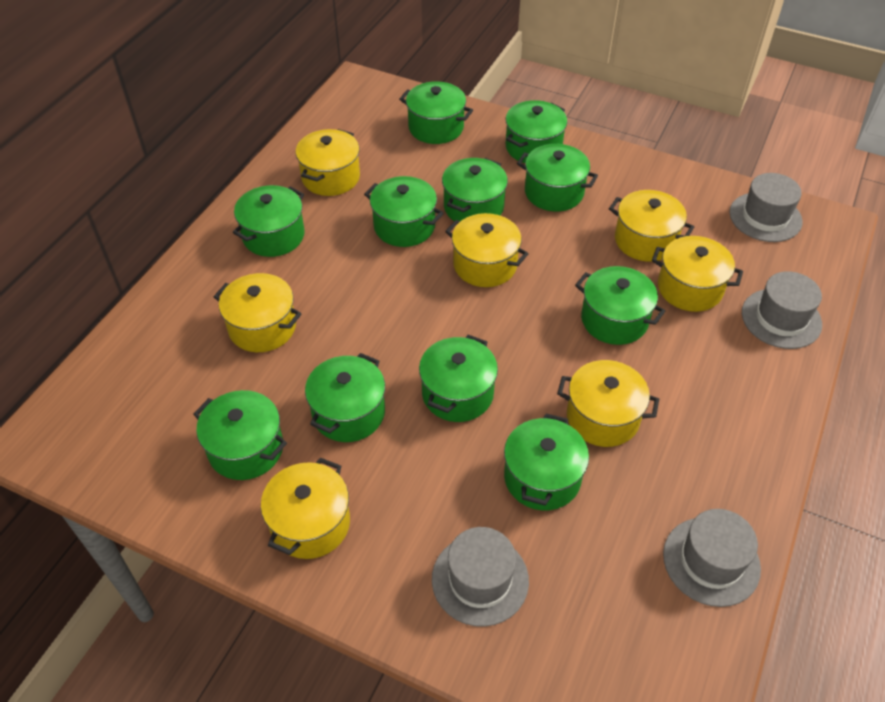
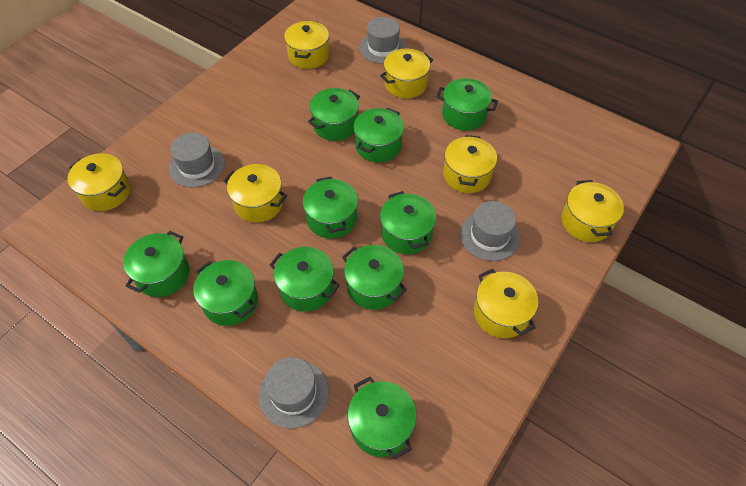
green pot: [193,390,287,480] [233,185,305,257] [305,353,385,442] [364,176,444,247] [399,81,473,144] [419,335,498,422] [442,158,508,221] [504,413,589,510] [506,100,567,163] [517,144,598,212] [575,266,665,345] = 11 -> [123,231,189,297] [193,260,258,326] [270,247,340,312] [303,177,358,239] [308,88,360,141] [342,245,407,310] [347,377,417,459] [353,108,404,162] [380,191,436,254] [436,78,498,130] = 10

